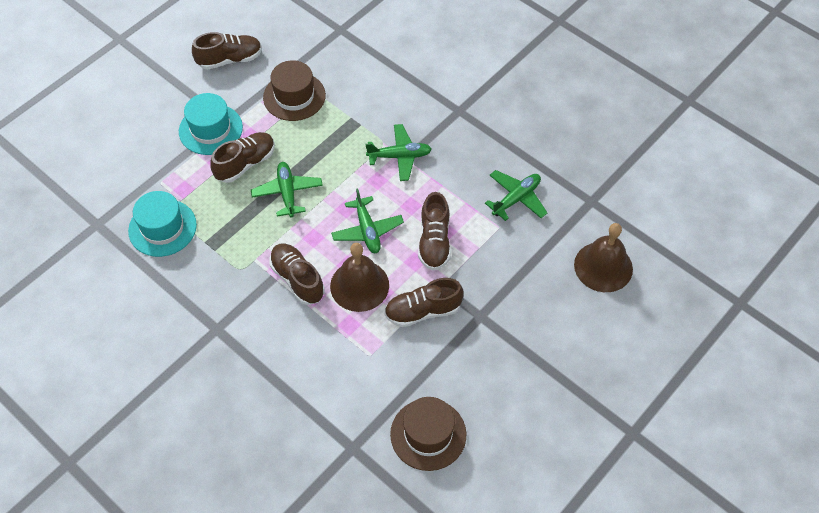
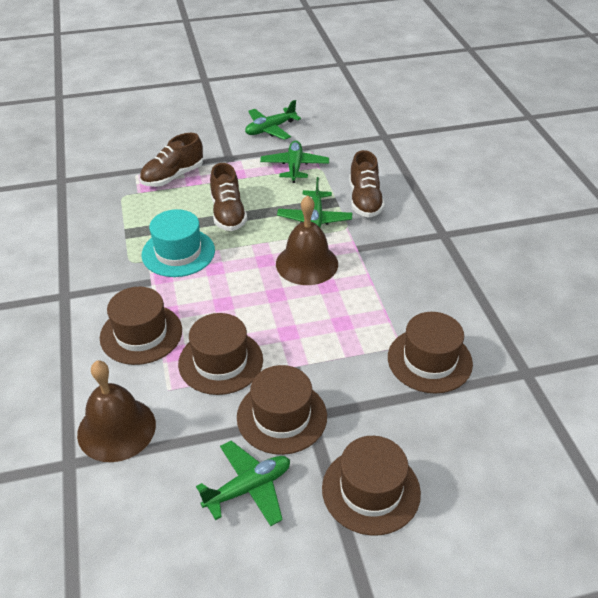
brown hat: [263,60,326,121] [390,397,466,471] = 2 -> [100,287,182,365] [178,313,263,395] [237,365,327,455] [322,436,421,536] [388,312,473,393] = 5
brown shoe: [192,32,262,70] [210,132,275,183] [269,244,325,305] [384,278,464,327] [418,192,451,270] = 5 -> [140,133,203,187] [210,163,247,231] [349,150,385,218] = 3
turquoise hat: [128,191,197,257] [179,93,243,155] = 2 -> [141,209,215,277] = 1

